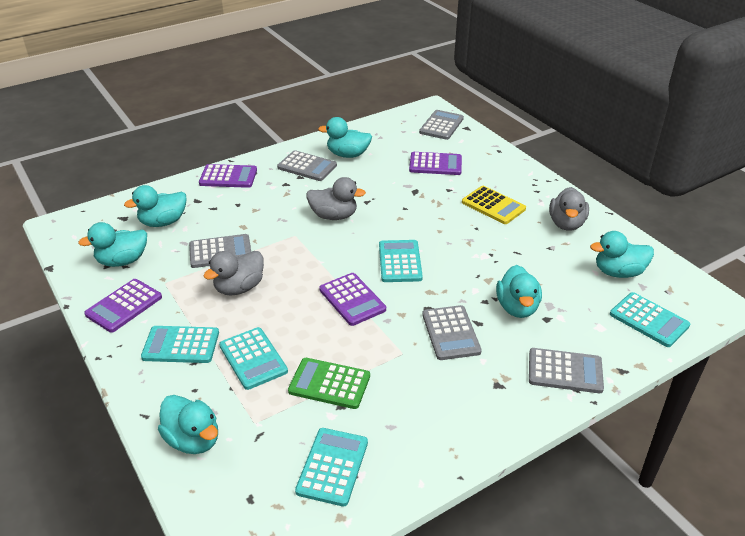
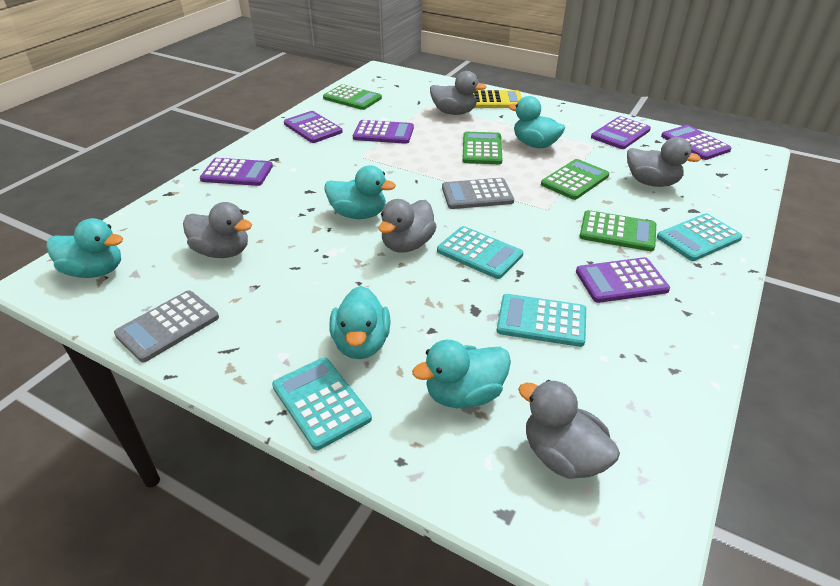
green calculator: [288,358,370,409] = 1 -> [323,84,382,110] [462,132,502,164] [541,159,609,200] [579,210,656,251] = 4
grey calculator: [189,234,251,268] [277,150,337,181] [419,110,464,140] [422,305,482,360] [529,348,604,393] = 5 -> [114,291,219,362] [442,178,514,209] = 2
grey duck: [203,251,264,296] [306,177,366,220] [549,187,589,231] = 3 -> [183,202,252,258] [378,199,437,253] [430,71,486,115] [518,380,620,479] [627,137,701,187] = 5
purple calculator: [84,279,162,333] [199,164,257,188] [319,273,386,326] [409,152,462,175] = 4 -> [200,158,273,186] [284,111,343,143] [353,120,414,144] [576,257,670,303] [591,116,651,149] [661,125,731,160] = 6
turquoise calculator: [141,326,219,363] [219,327,288,390] [295,428,368,507] [379,240,423,282] [610,292,690,347] = 5 -> [272,357,372,450] [437,226,523,279] [497,294,586,347] [657,213,742,261] = 4
turquoise duck: [78,222,147,267] [124,185,187,227] [158,395,218,454] [318,117,372,158] [496,265,542,318] [590,231,654,278] = 6 -> [46,218,123,278] [324,165,396,219] [329,286,391,359] [412,340,511,408] [509,96,565,148] = 5

